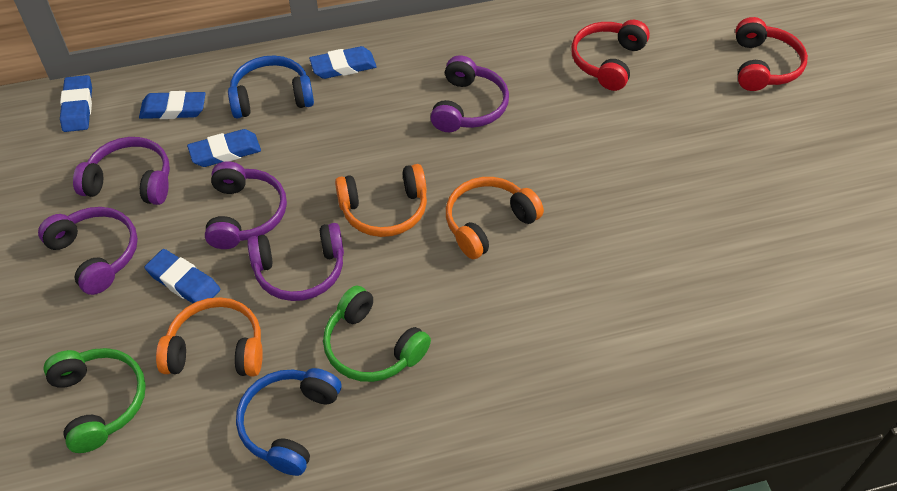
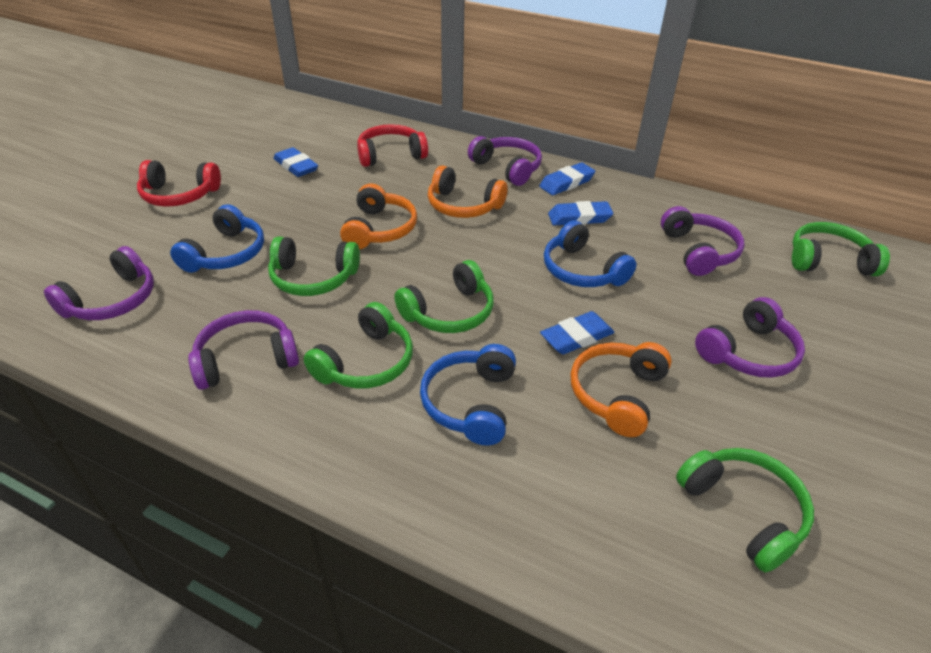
blue eraser: [60,75,92,132] [139,91,206,119] [145,249,220,303] [187,129,261,167] [309,46,377,79] = 5 -> [273,147,318,177] [539,162,595,195] [540,311,614,354] [548,201,613,225] = 4
blue headphones: [228,55,314,118] [236,368,341,476] = 2 -> [170,204,264,273] [420,344,516,446] [544,220,637,287] = 3
green headphones: [43,348,146,453] [323,286,431,382] = 2 -> [268,236,360,296] [304,302,413,389] [394,260,494,333] [676,448,814,573] [792,222,890,276] = 5

